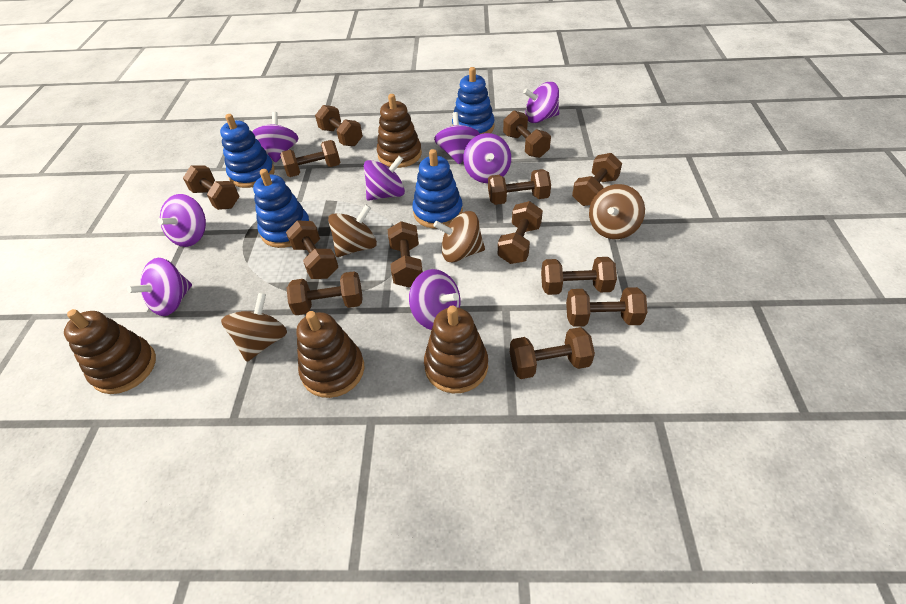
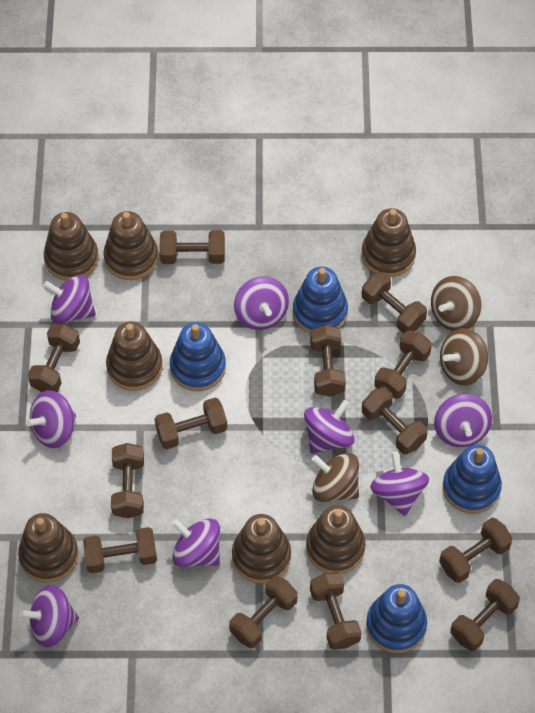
brown spinning top: [221,293,287,362] [328,205,377,257] [433,211,485,262] [589,184,645,239] = 4 -> [312,453,359,502] [431,276,482,331] [440,328,488,386] = 3
brown stacking toy: [64,309,156,394] [296,311,364,398] [377,94,422,168] [424,306,488,393] = 4 -> [18,513,78,582] [44,212,99,281] [104,211,158,280] [106,322,163,391] [232,514,291,583] [306,505,366,574] [362,208,416,277] = 7

